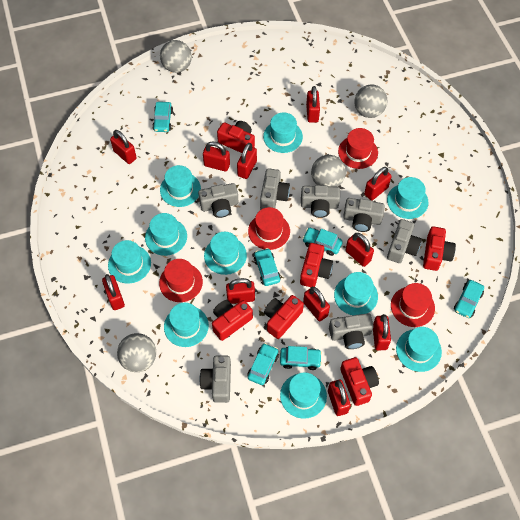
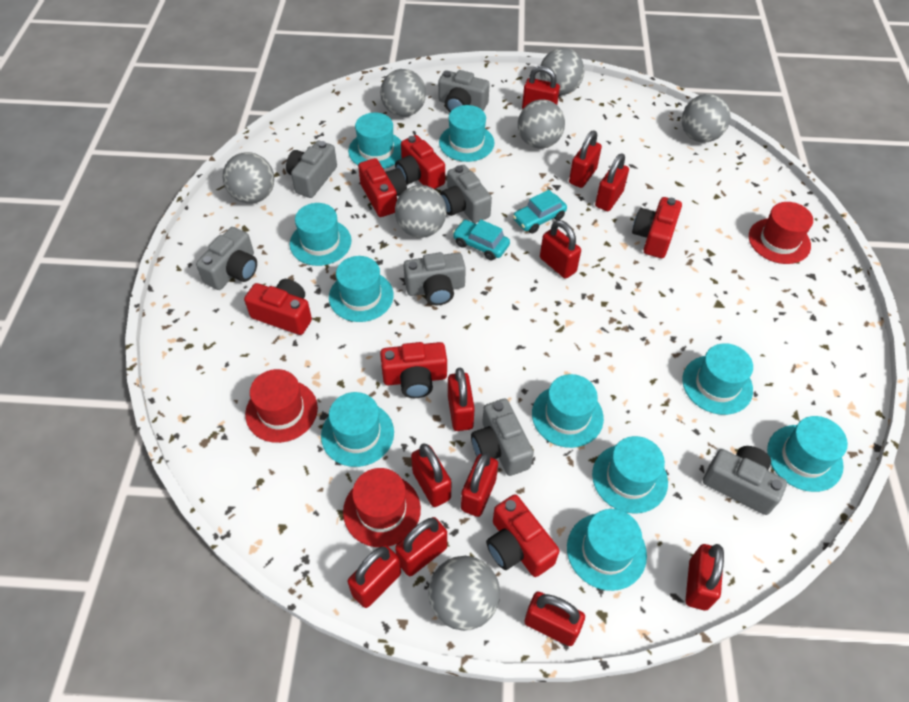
grey ball: [117,333,156,372] [160,40,192,73] [311,155,346,187] [354,84,388,118] = 4 -> [223,152,274,204] [380,69,426,117] [395,185,446,238] [429,556,500,631] [518,99,565,149] [540,48,584,95] [682,94,731,143] = 7
red hat: [159,259,203,302] [248,207,290,250] [338,128,378,169] [391,283,435,327] = 4 -> [245,369,318,443] [343,468,421,547] [749,202,813,264] = 3
turquoise car: [152,102,173,132] [247,343,279,385] [254,248,281,286] [280,346,322,370] [302,228,343,256] [454,280,484,318] = 6 -> [452,220,510,260] [513,190,567,233] = 2

